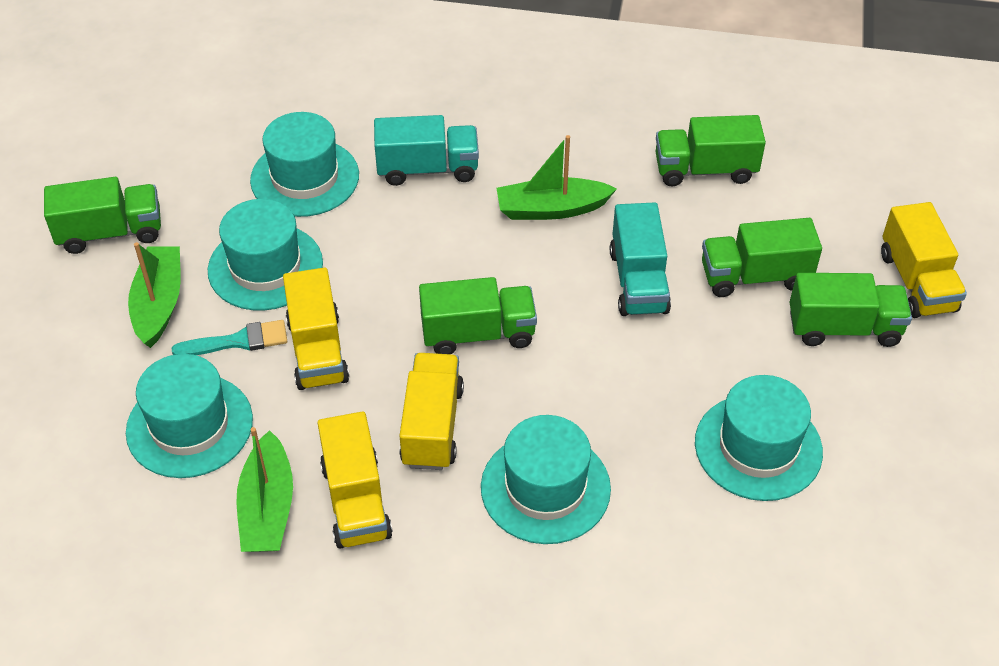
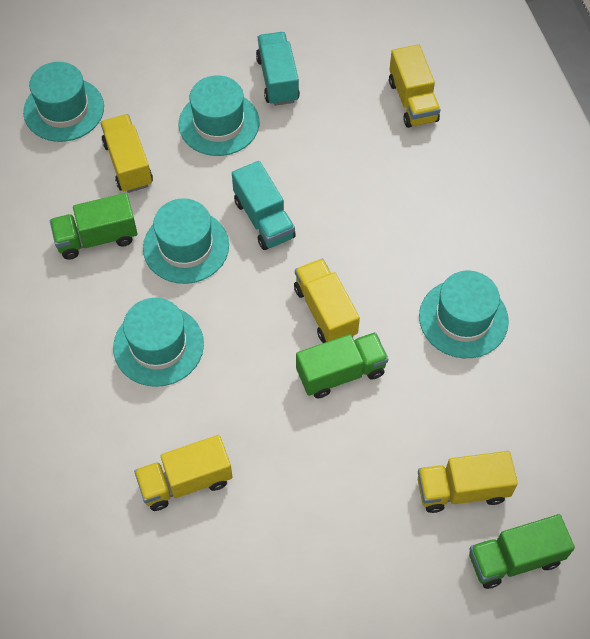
green boat: [128,242,180,348] [236,427,293,552] [497,135,617,220] = 3 -> none = 0
green truck: [44,177,161,254] [419,277,537,354] [656,115,766,186] [702,218,822,297] [789,273,912,347] = 5 -> [50,193,138,260] [296,332,388,398] [469,514,575,589] = 3
turquoise brush: [172,320,287,355] = 1 -> none = 0
yellow truck: [283,267,349,390] [318,411,393,549] [399,353,464,470] [881,202,967,318] = 4 -> [100,114,153,193] [134,435,232,511] [294,259,360,343] [389,44,440,128] [418,451,518,513] = 5

